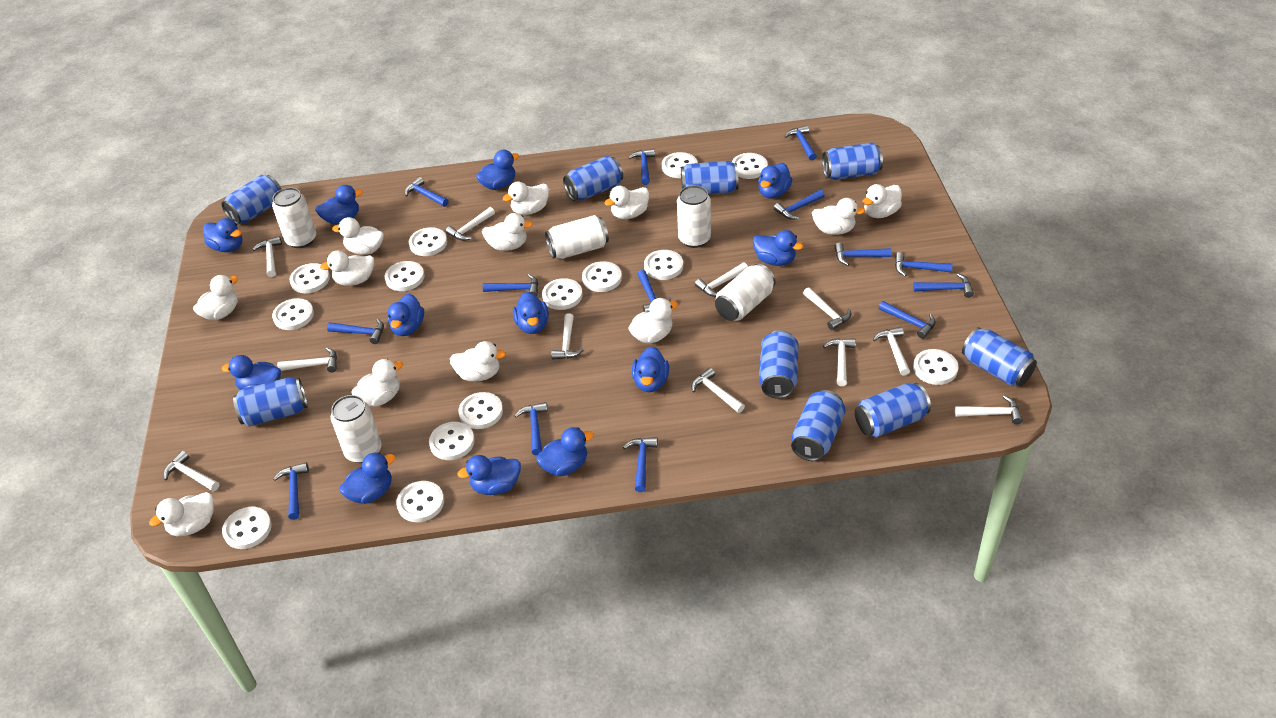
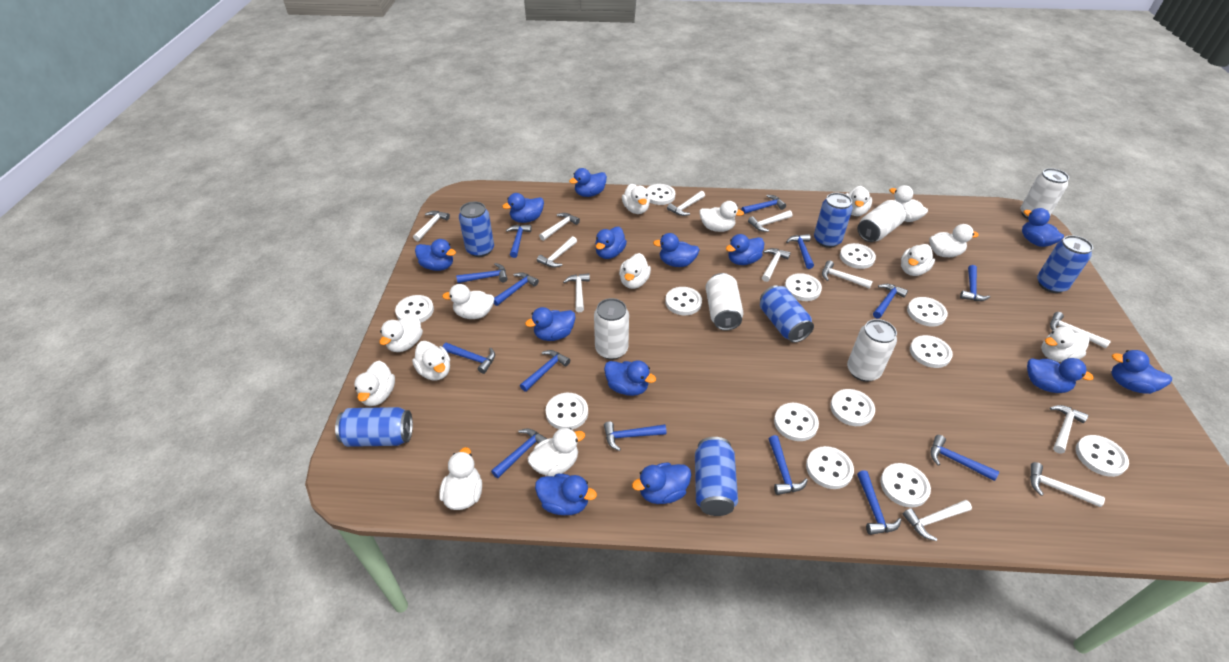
blue can: [221,175,281,225] [233,377,308,427] [563,156,623,201] [681,161,739,195] [759,330,799,399] [791,390,846,461] [822,142,883,180] [855,383,931,437] [962,327,1037,386] = 9 -> [335,407,413,447] [459,201,494,257] [695,437,738,516] [760,285,814,343] [814,193,853,248] [1037,235,1093,293] = 6
blue duck: [203,218,243,252] [222,355,281,390] [315,185,363,224] [339,452,395,504] [388,294,424,336] [457,455,521,495] [476,150,519,190] [513,292,549,334] [536,427,594,476] [632,346,669,392] [753,230,803,266] [758,163,793,199] = 12 -> [415,239,456,271] [502,193,544,223] [525,307,576,341] [535,474,597,515] [569,168,607,197] [595,227,627,259] [604,360,656,396] [632,462,691,504] [653,233,700,267] [726,234,764,265] [1022,208,1064,247] [1027,358,1094,393] [1111,350,1172,394] = 13
white button: [222,507,272,549] [272,298,314,330] [289,263,330,293] [385,261,425,291] [396,481,444,522] [409,227,447,256] [429,422,475,460] [458,392,503,429] [542,278,582,310] [582,261,622,292] [644,250,683,280] [662,152,698,178] [732,153,768,179] [913,349,958,385] = 14 -> [395,295,434,322] [546,393,588,430] [646,184,675,205] [665,287,702,315] [774,403,819,441] [785,273,822,301] [806,446,854,489] [830,389,875,426] [840,243,876,269] [880,463,931,507] [907,297,948,326] [910,335,953,368] [1076,435,1129,477] = 13
white duck: [149,492,214,536] [193,275,238,320] [320,251,374,286] [332,217,384,255] [351,359,403,407] [450,341,506,381] [482,213,533,251] [503,182,549,215] [605,186,649,219] [628,298,678,344] [812,198,865,235] [862,184,902,218] = 12 -> [354,361,395,406] [380,313,423,352] [412,341,450,380] [439,447,482,510] [442,284,494,319] [528,428,585,476] [619,253,651,289] [622,184,650,214] [699,201,744,232] [846,186,872,216] [889,185,928,222] [901,244,935,276] [929,224,979,257] [1041,327,1090,362] = 14
white hammer: [164,451,219,492] [253,236,282,277] [277,348,337,372] [446,207,495,241] [551,313,584,360] [692,368,745,413] [695,262,748,297] [803,287,851,330] [823,338,856,386] [873,327,910,376] [955,395,1023,424] = 11 -> [413,211,450,241] [537,236,577,268] [539,213,580,241] [563,273,590,312] [667,191,705,216] [748,210,792,232] [762,248,791,282] [822,261,873,289] [903,500,972,541] [1030,462,1105,507] [1050,312,1111,348] [1050,405,1088,454] = 12

